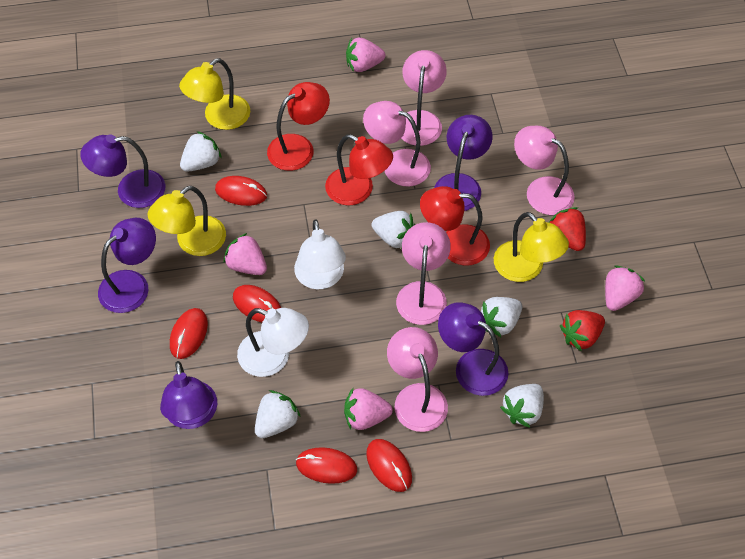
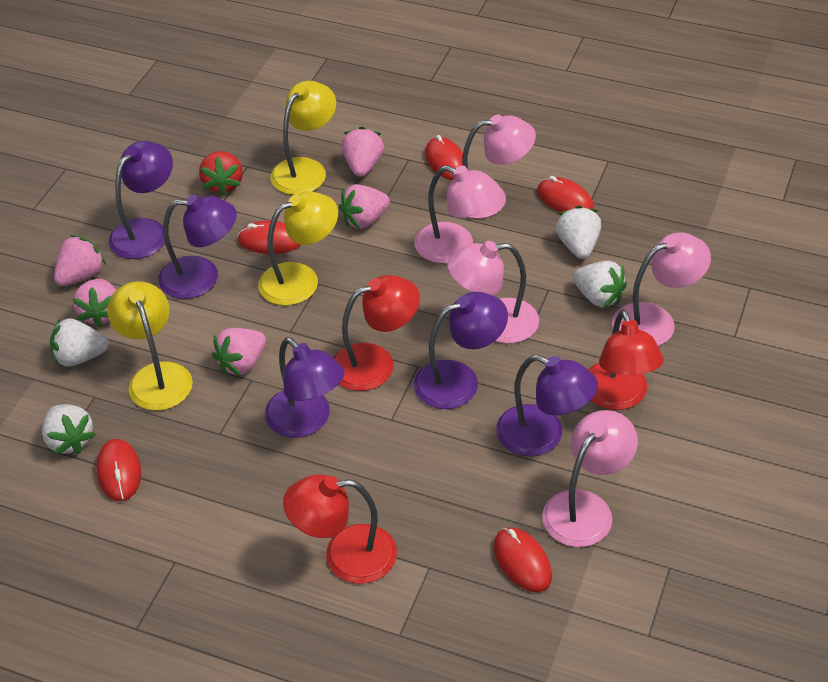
pink strawberry: [224,233,267,275] [344,388,393,430] [346,38,385,72] [605,266,645,311] = 4 -> [54,235,106,286] [73,279,116,328] [212,328,266,376] [339,184,390,229] [341,127,384,177] = 5
red strawberry: [548,207,586,251] [560,310,605,351] = 2 -> [199,151,243,196] = 1
white lamp: [237,308,309,377] [294,219,346,289] = 2 -> none = 0
white strawberry: [180,131,222,172] [255,390,301,438] [372,211,415,249] [481,297,522,337] [500,384,544,428] = 5 -> [42,404,96,455] [50,318,109,367] [556,206,601,259] [573,261,627,308] = 4

